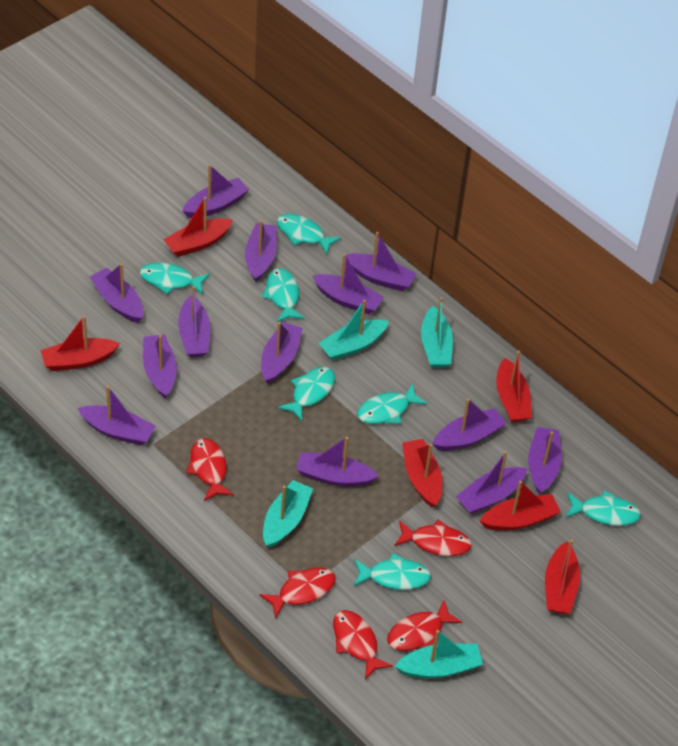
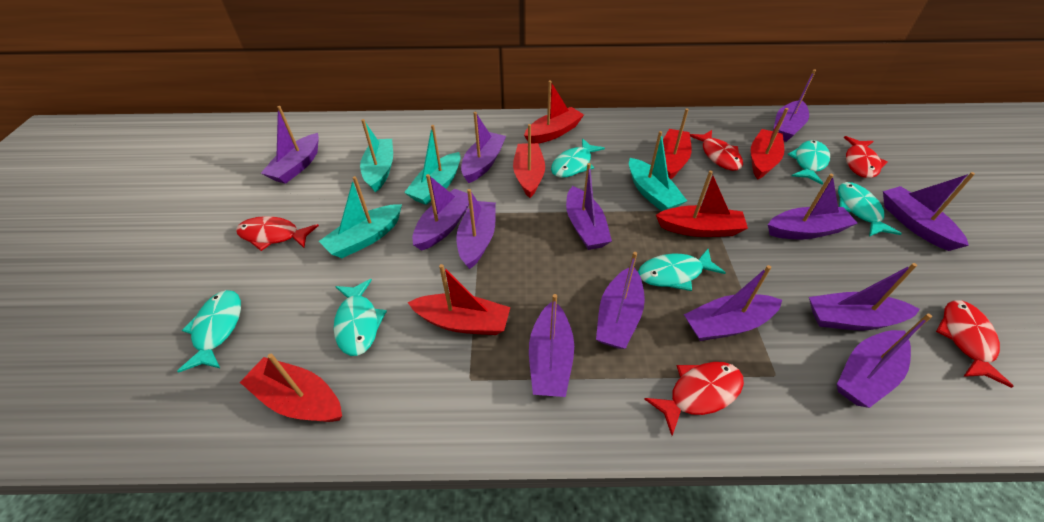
red boat: [41,316,120,371] [163,197,233,257] [402,439,442,508] [480,481,561,531] [496,351,532,422] [545,539,580,614] = 6 -> [240,354,342,422] [408,264,510,335] [513,124,545,198] [524,80,584,144] [656,171,748,237] [663,108,692,179] [751,108,788,179] = 7
turquoise fish: [140,263,210,295] [262,268,305,322] [277,214,341,255] [278,367,335,422] [354,553,431,590] [357,383,428,424] [566,490,641,526] = 7 -> [177,290,241,373] [334,279,387,356] [551,138,605,178] [638,249,726,291] [787,140,830,185] [838,182,902,237] = 6

